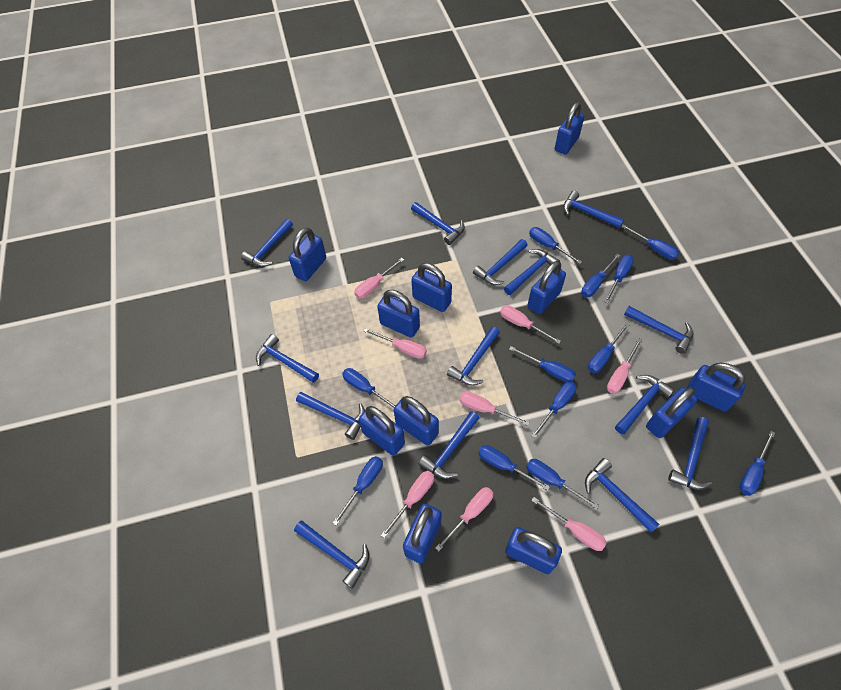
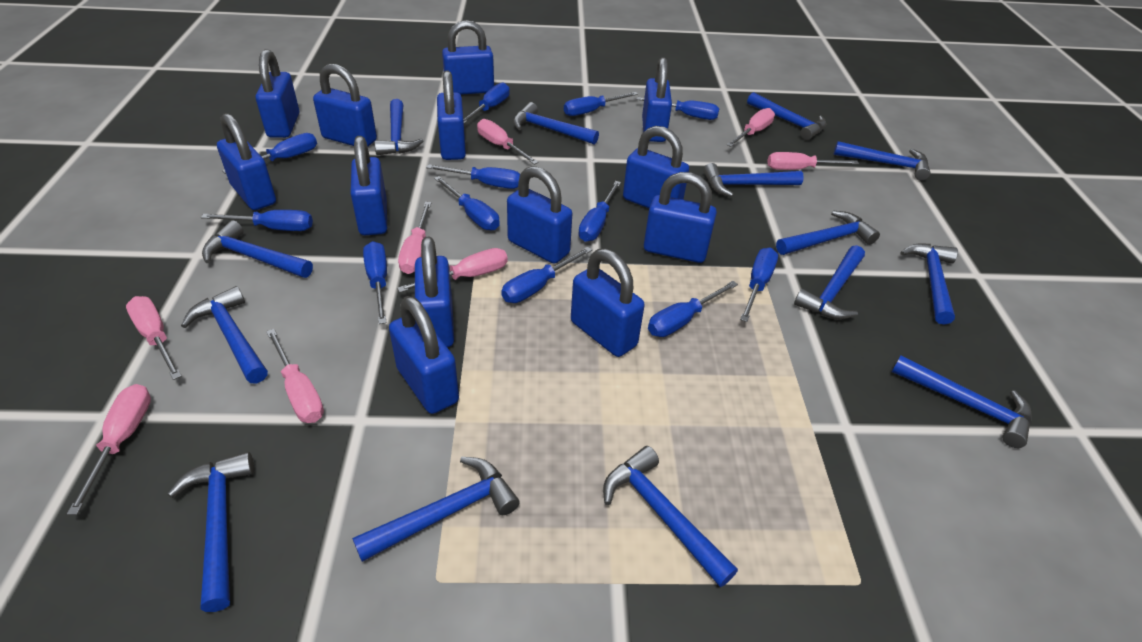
blue padlock: [289,227,326,281] [359,406,405,456] [377,290,420,338] [394,396,439,446] [403,504,441,563] [411,263,452,312] [505,527,562,574] [528,261,566,314] [555,102,584,155] [646,387,697,438] [687,363,746,412] = 11 -> [217,113,276,210] [256,49,299,138] [313,64,377,146] [350,136,387,235] [389,296,459,414] [415,236,454,347] [437,71,466,160] [442,20,494,95] [507,166,572,264] [571,249,644,357] [623,126,689,208] [642,57,672,142] [644,172,717,263] = 13

